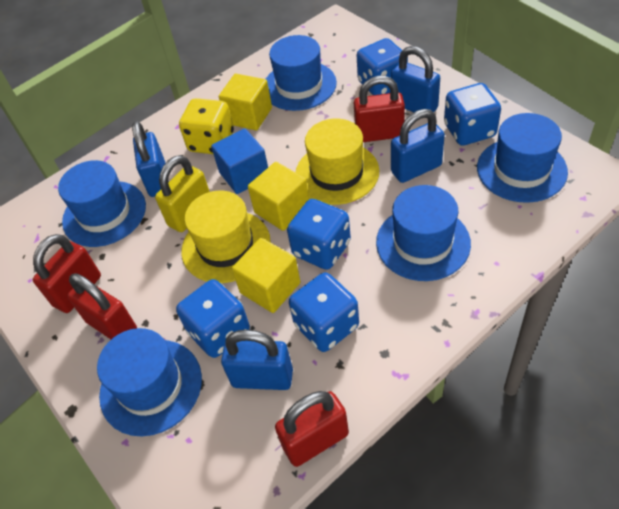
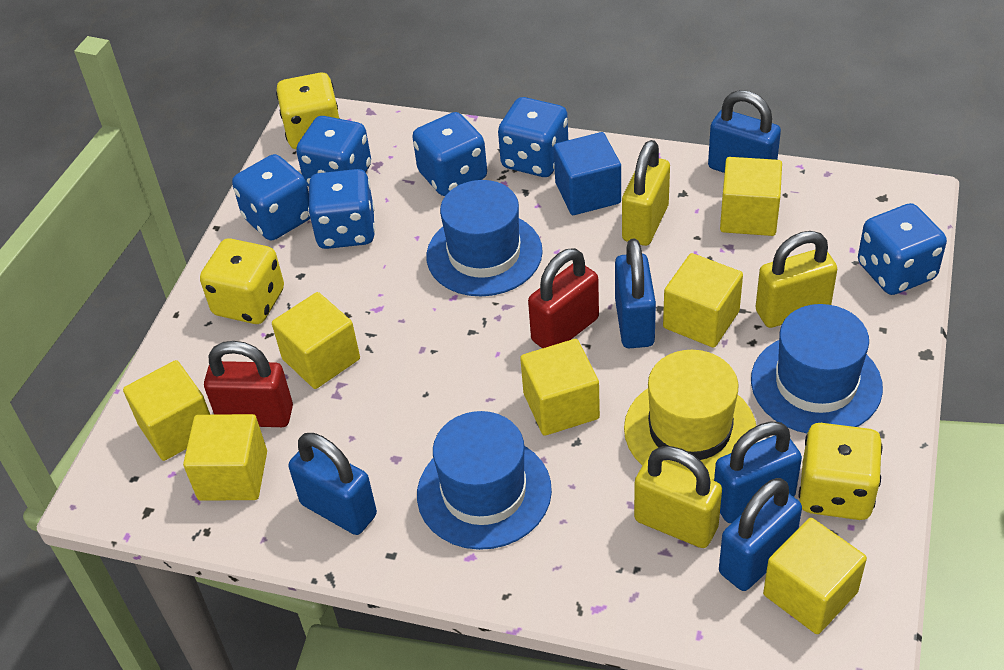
blue dice: [176,279,250,358] [287,199,351,270] [289,272,359,352] [357,38,408,95] [444,83,501,146] = 5 -> [232,154,310,241] [296,116,371,187] [308,169,375,249] [412,112,487,196] [498,97,568,177] [858,203,947,295] = 6
blue hat: [58,160,146,247] [97,328,202,436] [266,35,337,111] [376,185,471,281] [477,113,568,203] = 5 -> [417,411,552,550] [426,180,543,296] [751,304,883,433] = 3
blue padlock: [132,121,169,197] [221,330,293,390] [391,46,440,113] [391,109,445,183] = 4 -> [288,433,377,535] [615,238,656,348] [708,90,781,173] [714,421,802,523] [719,478,802,591] = 5
red padlock: [33,234,101,313] [67,273,137,339] [275,391,349,467] [354,76,405,142] = 4 -> [204,341,293,427] [528,248,599,348] = 2
yellow cube: [219,74,272,130] [232,238,300,313] [248,162,309,231] = 3 -> [123,360,210,461] [183,414,267,501] [272,292,360,389] [520,339,600,436] [663,253,743,348] [720,157,782,236] [763,518,867,634] = 7
yellow dice: [179,98,234,154] = 1 -> [200,238,284,324] [276,73,339,149] [799,423,882,520] = 3
yellow hat: [181,191,271,283] [295,119,379,205] = 2 -> [624,350,756,480] = 1
yellow padlock: [155,155,210,232] = 1 -> [622,140,670,246] [634,446,722,548] [756,231,837,328] = 3

